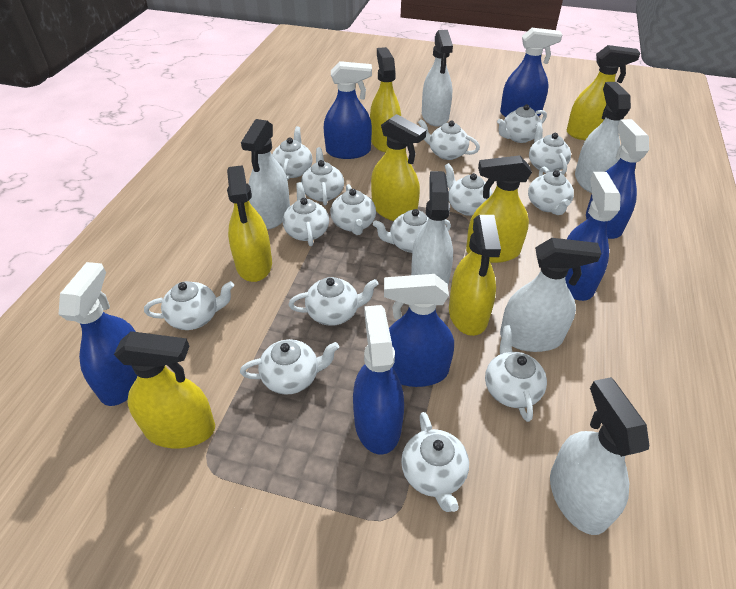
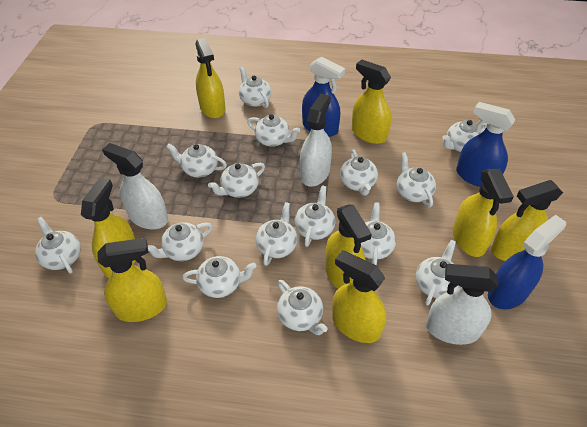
blue spray bottle: [58,262,137,406] [324,61,372,159] [353,305,404,455] [384,274,454,387] [500,28,562,117] [565,172,621,301] [586,119,649,239] = 7 -> [302,57,345,137] [456,102,515,187] [488,215,566,309] = 3
white spray bottle: [241,119,290,229] [411,171,453,285] [422,30,453,127] [500,238,602,352] [550,377,649,535] [575,82,631,193] = 6 -> [102,143,168,229] [300,94,332,187] [426,264,498,345] = 3
yellow spray bottle: [114,331,215,448] [227,165,272,282] [370,47,401,152] [371,114,426,221] [449,215,501,336] [466,155,532,263] [567,45,640,140] = 7 -> [81,178,135,278] [97,238,167,322] [195,38,226,118] [325,205,372,289] [332,250,386,343] [352,60,391,144] [453,169,514,257] [491,180,563,261] = 8

